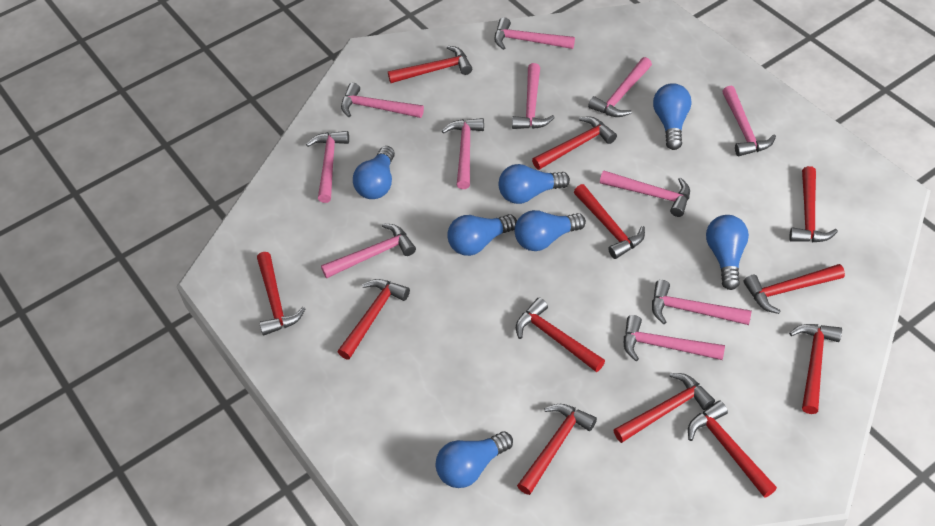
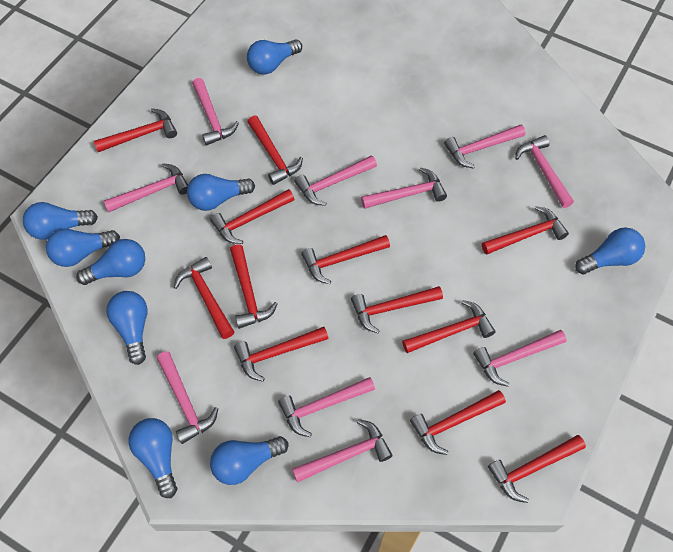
blue light bulb: [353,146,395,199] [435,431,513,488] [447,214,517,256] [498,164,570,204] [515,210,586,251] [653,83,691,150] [706,215,749,290] = 7 -> [23,202,98,240] [46,229,120,267] [76,239,145,285] [106,291,148,365] [129,418,177,498] [187,174,255,211] [210,436,288,485] [247,39,302,75] [575,227,645,274] = 9
pink hammer: [306,131,349,203] [321,223,416,278] [341,83,424,118] [442,118,484,189] [494,17,575,50] [512,63,555,129] [588,57,652,117] [600,171,690,217] [624,315,725,361] [652,280,752,325] [722,86,776,156] = 11 -> [104,163,188,212] [157,351,218,444] [192,78,239,145] [278,377,375,437] [292,419,393,483] [295,155,377,206] [361,167,447,209] [444,125,525,168] [473,330,567,387] [515,135,574,208] = 10

